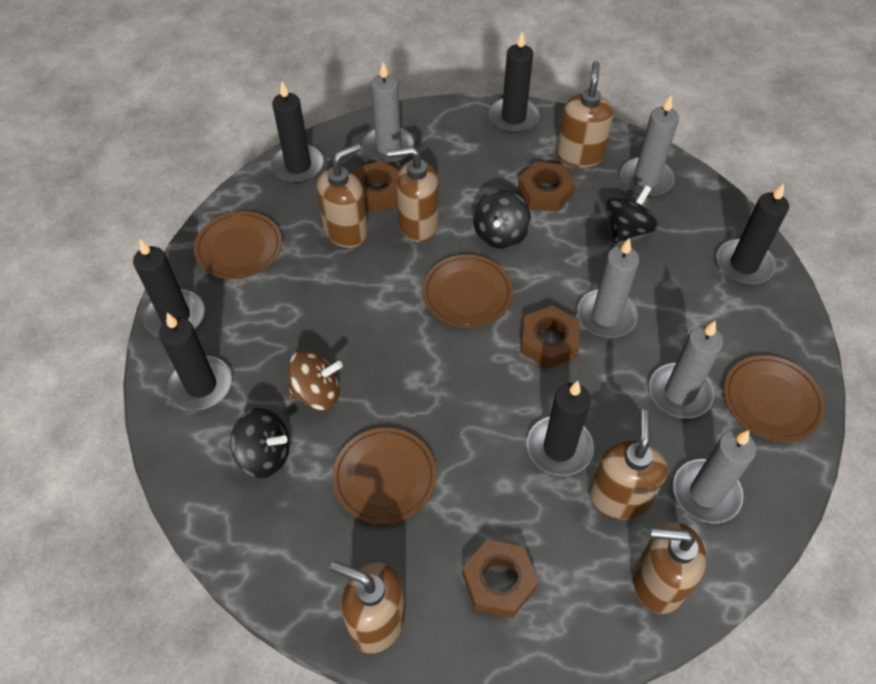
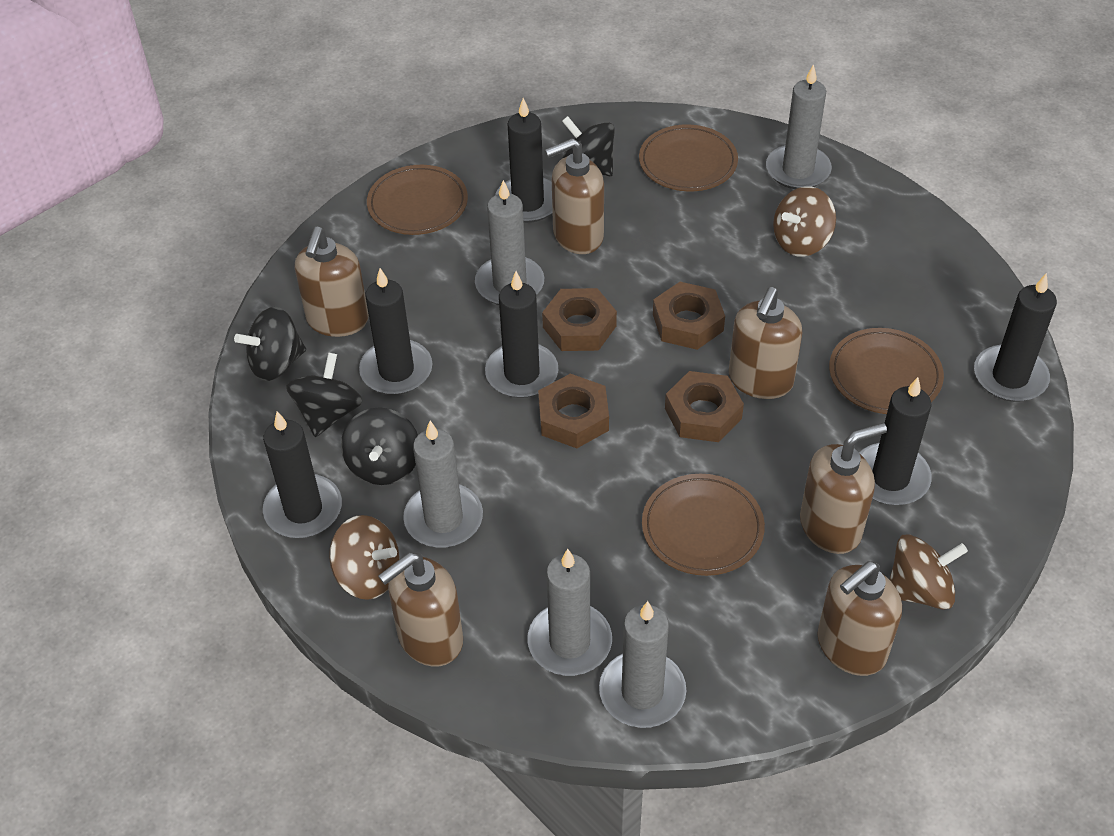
black spinning top: [230,408,290,478] [473,190,531,249] [606,185,658,244] = 3 -> [234,307,306,381] [286,352,362,437] [341,407,418,485] [562,116,615,176] = 4
brown spinning top: [288,350,343,410] = 1 -> [329,515,400,600] [773,186,836,257] [889,534,968,609] = 3

